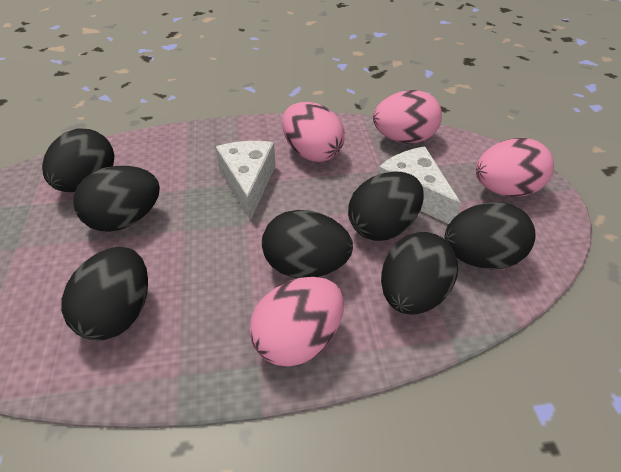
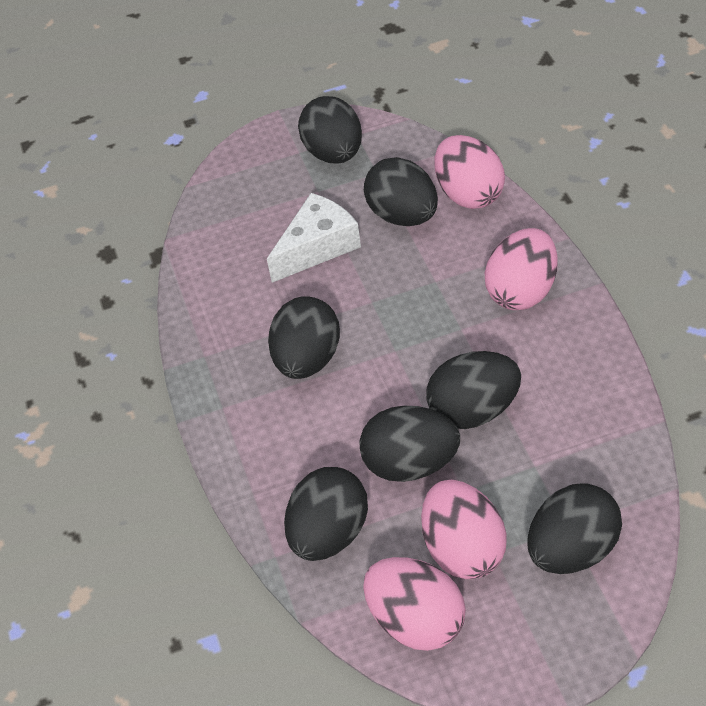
white cheese: [216,141,276,221] [378,147,461,224] = 2 -> [267,193,361,283] = 1

